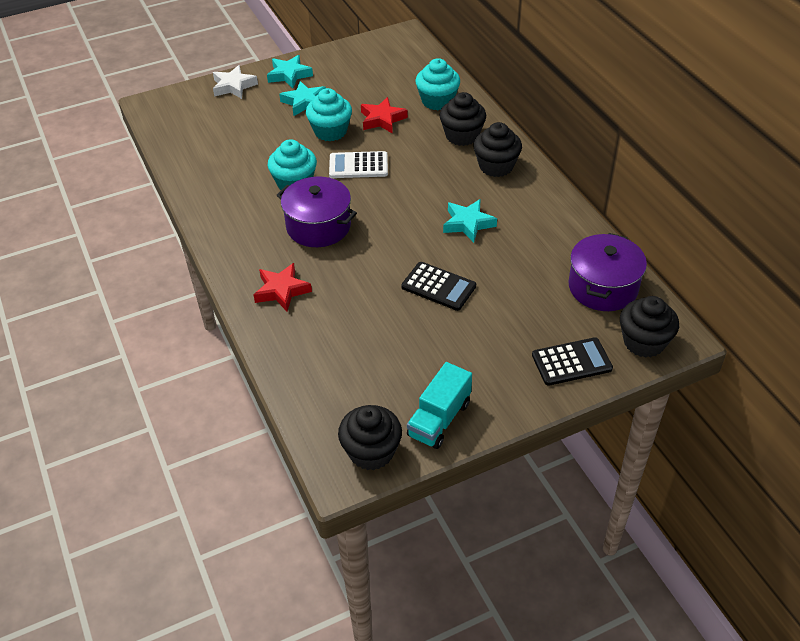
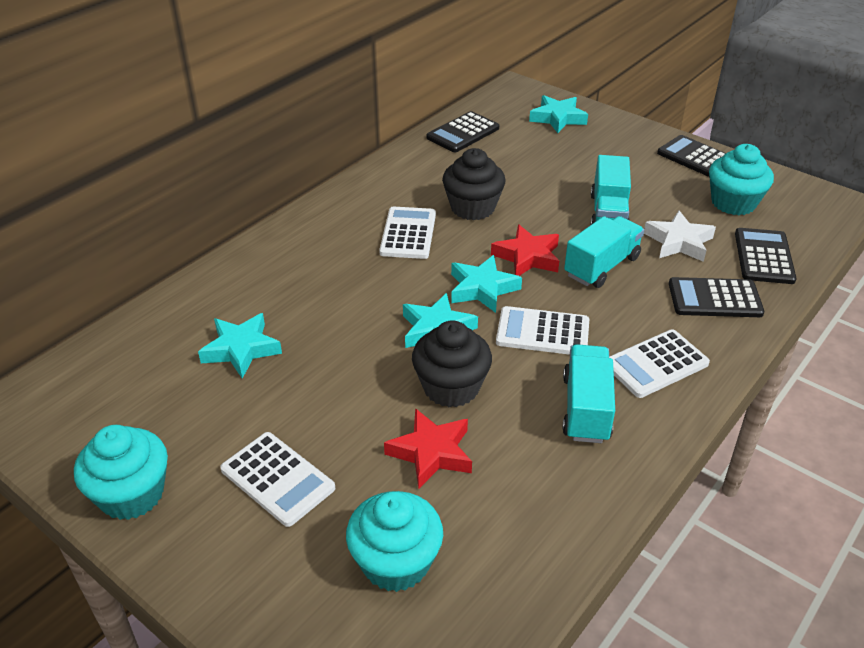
black calculator: [401,262,476,311] [532,337,613,386] = 2 -> [426,111,499,152] [657,135,726,177] [669,277,764,317] [735,228,797,284] = 4
black cupcake: [338,405,402,470] [439,92,486,146] [473,122,522,177] [620,296,679,358] = 4 -> [412,320,492,407] [442,148,505,220] = 2
purple pot: [276,177,357,247] [569,233,647,311] = 2 -> none = 0
turquoise star: [267,55,313,88] [279,81,326,116] [443,199,497,243] = 3 -> [198,313,282,379] [403,293,478,348] [451,255,522,313] [529,95,588,133] = 4
turquoise truck: [407,362,472,449] = 1 -> [563,344,615,443] [564,216,644,288] [591,155,631,225] = 3
white calculator: [329,151,388,178] = 1 -> [220,432,335,527] [379,207,436,259] [496,306,589,355] [609,329,710,398] = 4

